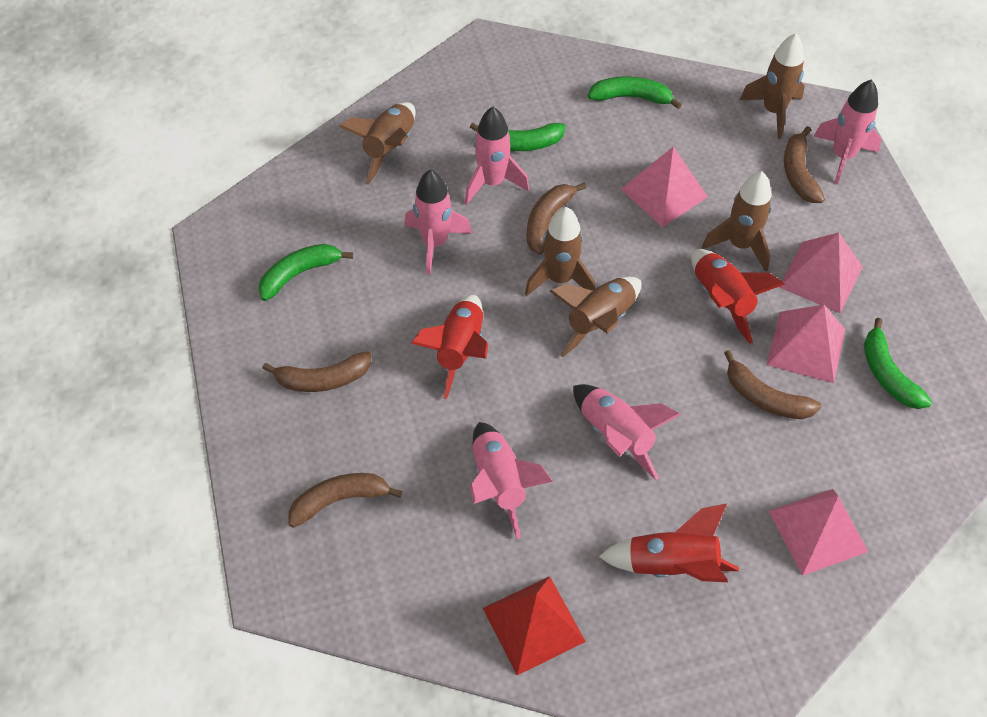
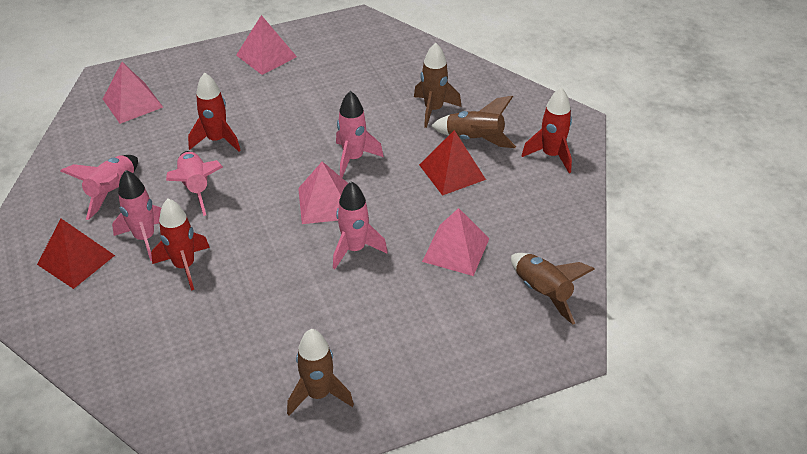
brown banana: [262,351,372,392] [288,473,402,528] [527,183,586,255] [724,350,821,419] [784,126,825,203] = 5 -> none = 0
brown rocket: [339,102,415,185] [525,207,595,296] [550,277,641,357] [702,171,772,272] [740,33,805,139] = 5 -> [287,329,354,416] [414,43,461,128] [431,96,516,148] [511,253,594,325] = 4
green banana: [258,244,353,301] [470,123,566,151] [588,77,682,109] [864,318,932,409] = 4 -> none = 0
red pyramid: [483,576,586,675] = 1 -> [37,218,115,289] [419,130,486,196] = 2

